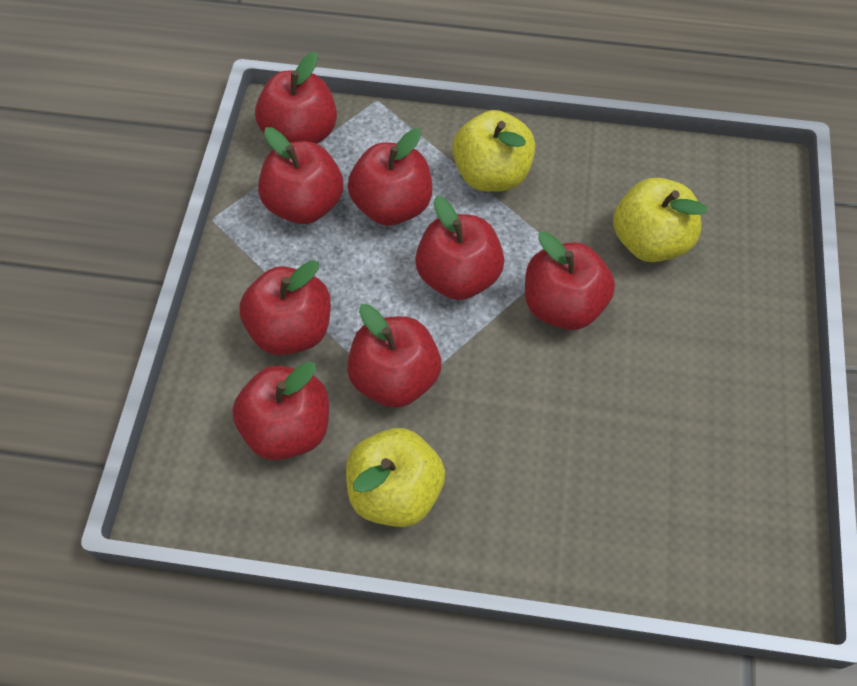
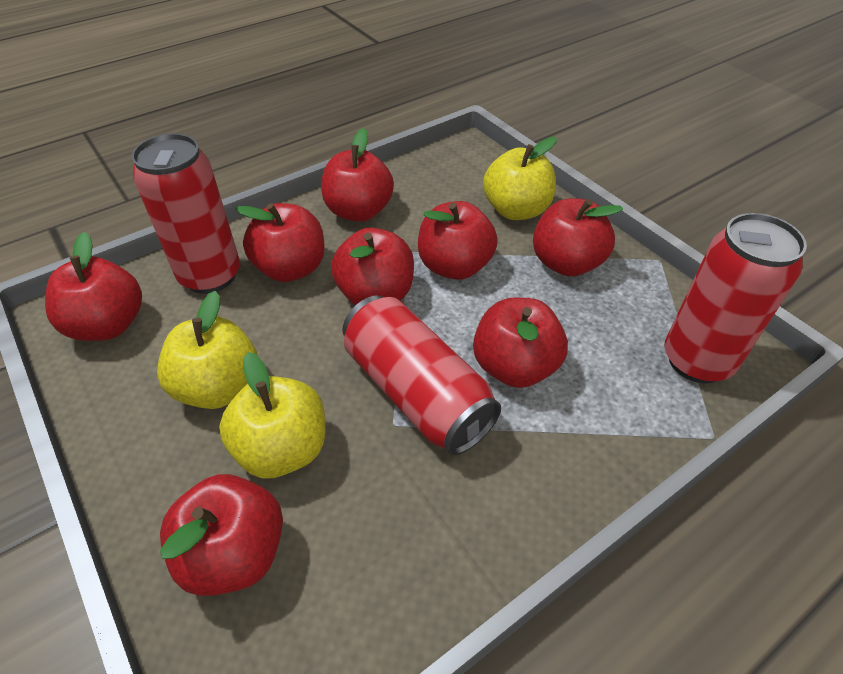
red can: none = 0 -> [132,133,240,294] [342,295,501,455] [665,213,807,384] = 3

